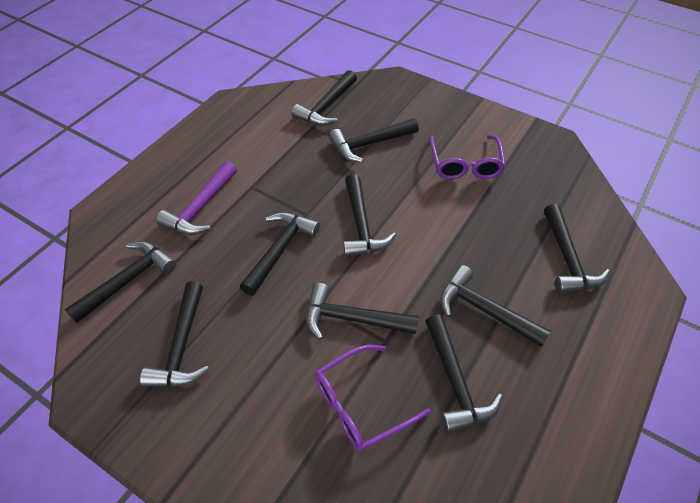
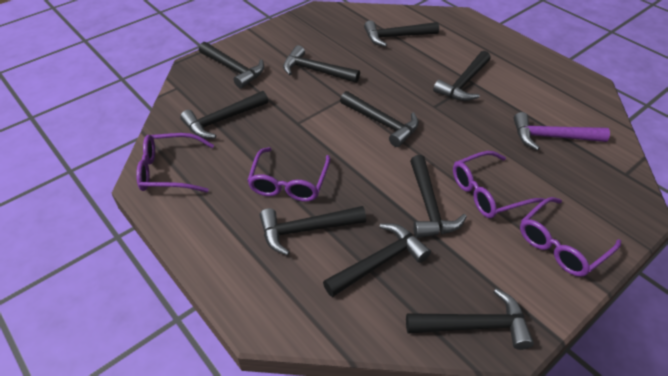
purple glasses: [315,345,431,452] [429,135,506,179] = 2 -> [136,133,214,193] [247,147,330,202] [453,151,545,218] [520,197,621,277] = 4

